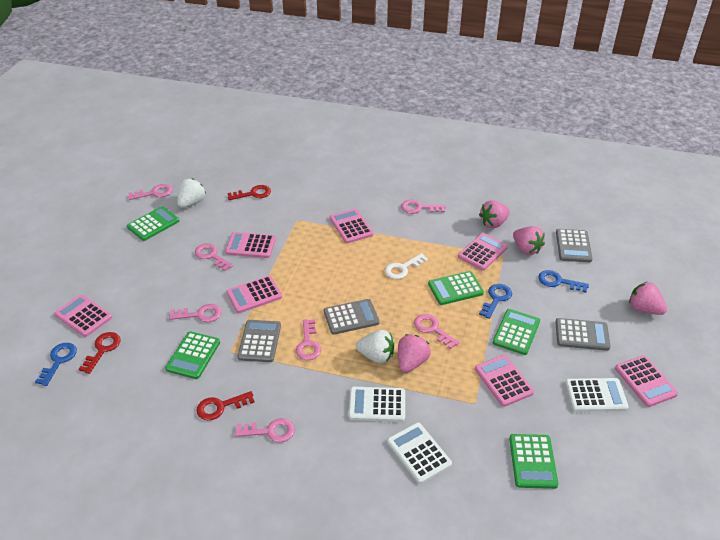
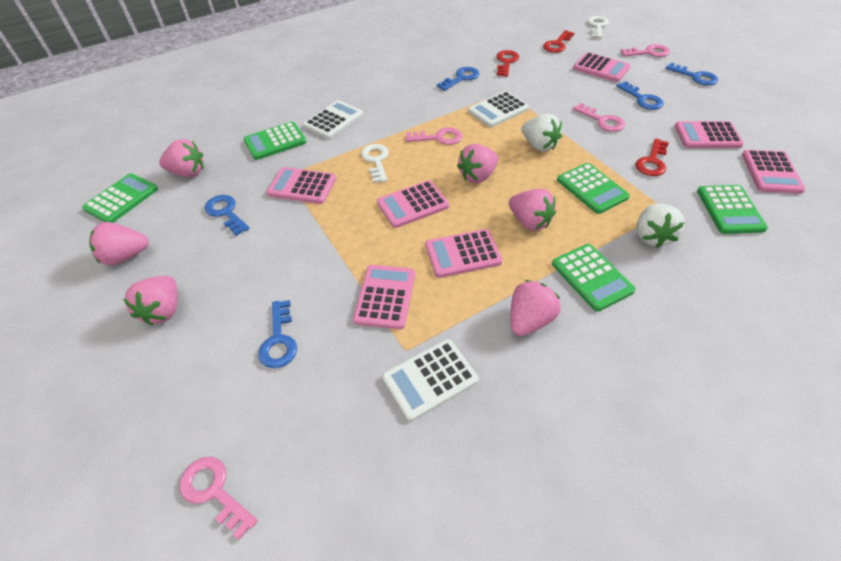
blue key: [35,343,77,386] [479,284,512,319] [538,270,589,293] = 3 -> [204,195,250,236] [258,300,297,368] [437,67,479,91] [616,81,664,110] [665,62,718,86] = 5
grey calculator: [237,320,281,362] [324,299,380,335] [555,318,611,351] [556,229,593,263] = 4 -> none = 0
pink key: [128,184,172,200] [169,304,222,322] [195,243,233,271] [235,418,295,442] [296,319,321,360] [401,200,446,214] [414,314,460,349] = 7 -> [180,457,258,540] [405,127,462,145] [573,103,625,132] [621,44,670,57] = 4
pink strawberry: [398,334,431,373] [479,200,510,228] [513,226,545,255] [629,282,667,315] = 4 -> [89,222,149,265] [123,276,178,326] [159,139,203,177] [457,144,498,183] [509,189,556,231] [511,280,561,336] = 6
white key: [385,253,428,279] = 1 -> [361,144,389,183] [588,16,609,38] = 2

